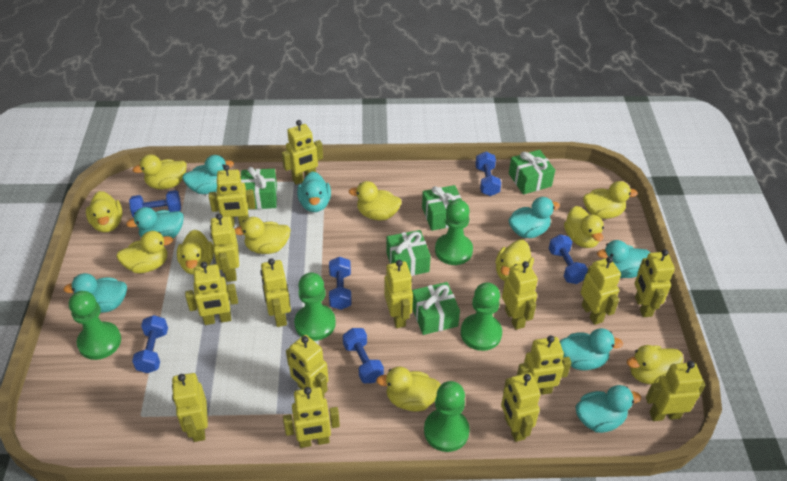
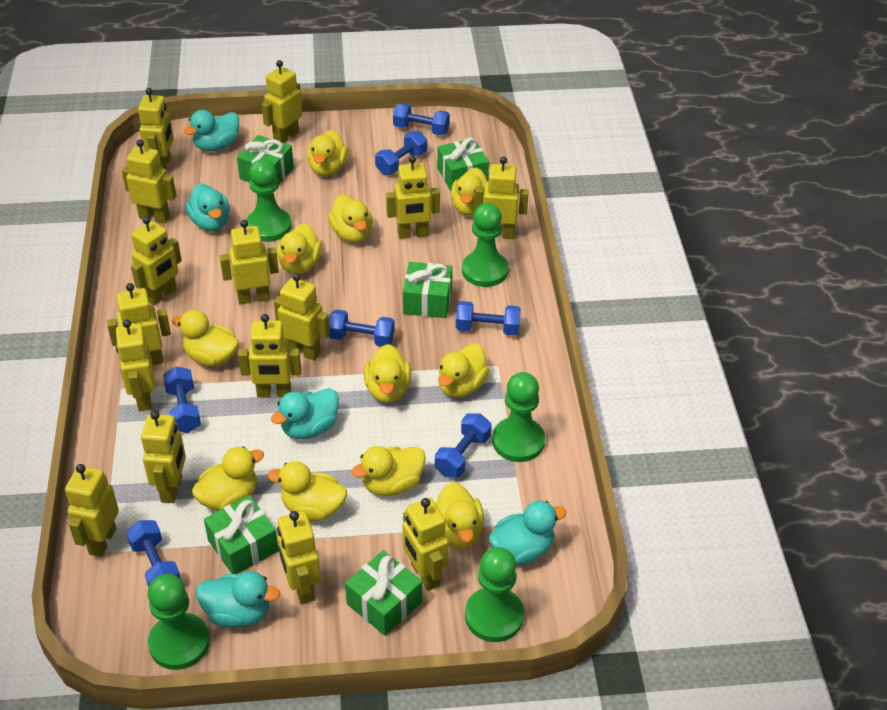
blue dumbbell: [129,190,181,217] [132,315,168,373] [329,257,352,310] [343,328,384,383] [475,152,501,196] [549,234,588,284] = 6 -> [126,520,181,587] [163,366,201,433] [328,309,395,347] [375,131,427,175] [393,103,450,136] [435,413,491,478] [456,301,521,335] = 7
turquoise duck: [63,273,127,313] [126,207,183,238] [182,155,234,194] [297,171,331,212] [508,197,560,238] [559,328,623,370] [576,385,641,433] [597,240,650,278] = 8 -> [184,110,239,152] [186,183,230,231] [196,571,280,628] [271,388,339,439] [488,501,567,565] = 5

